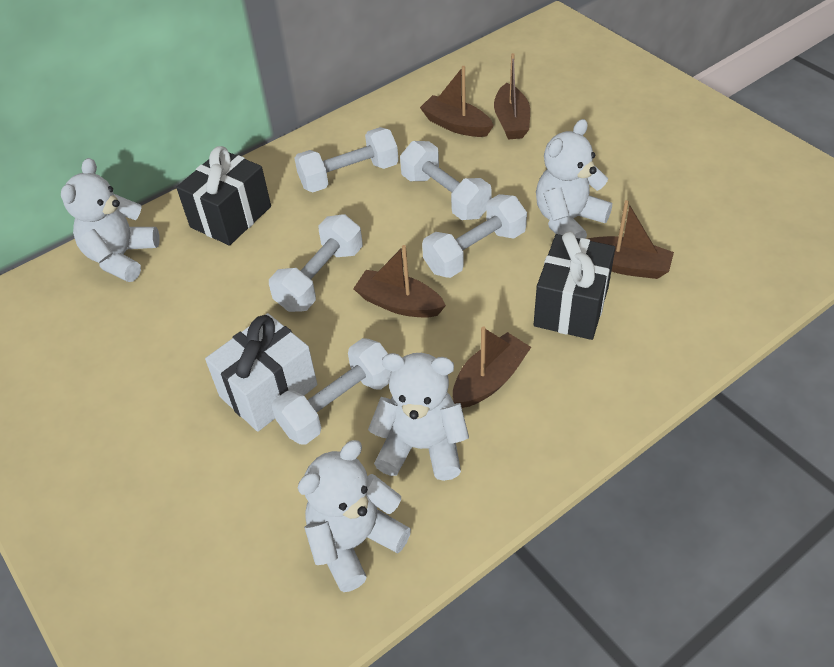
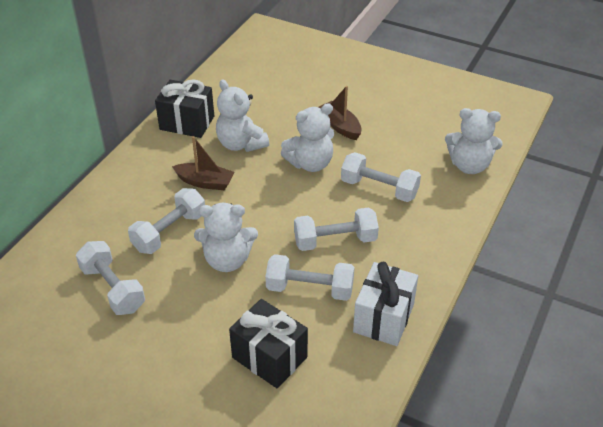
brown boat: [353,245,446,317] [420,66,494,137] [453,326,531,408] [494,53,530,139] [588,200,674,279] = 5 -> [172,136,235,190] [319,86,362,140] = 2

